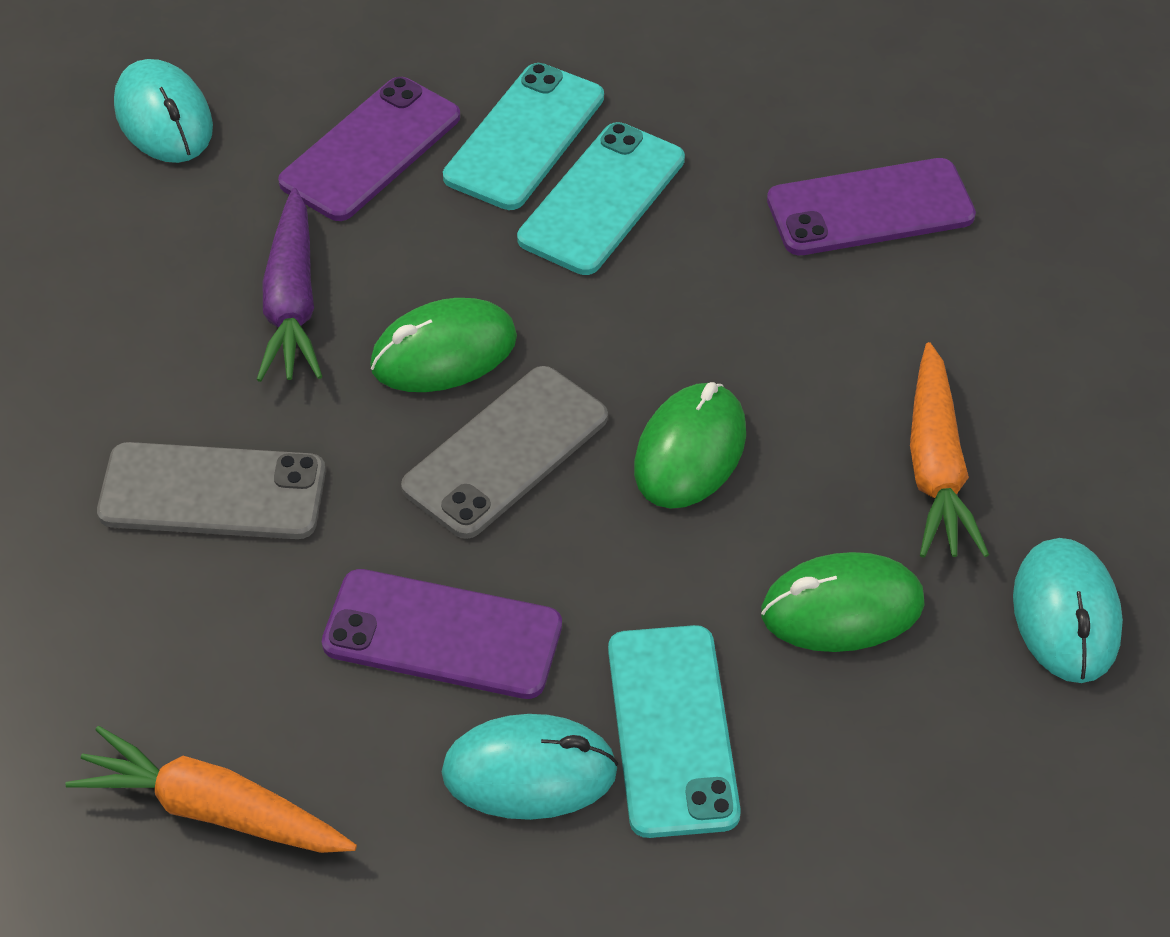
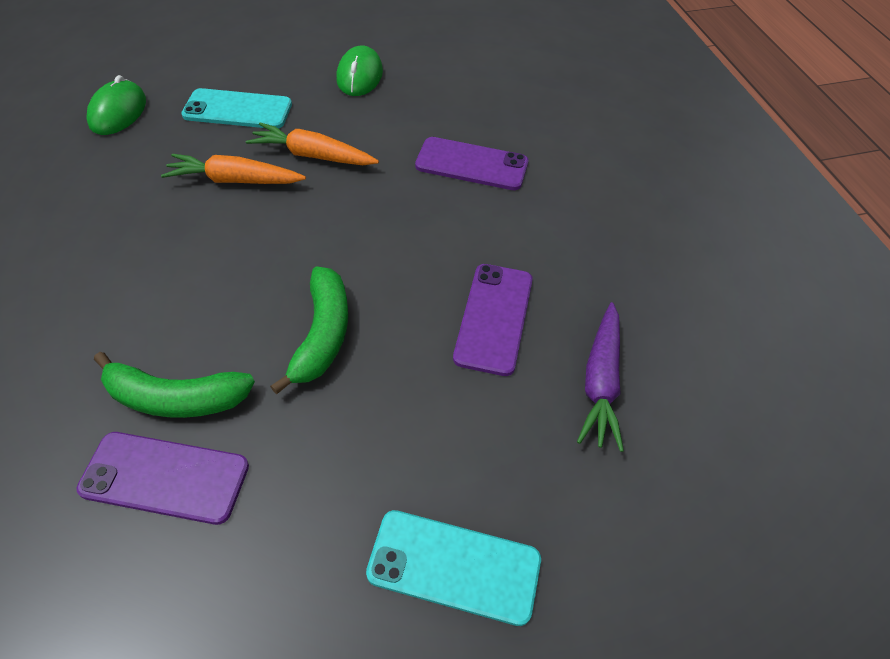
green banana: none = 0 -> [94,352,255,418] [270,266,348,395] = 2
green mouse: [370,298,517,392] [634,382,746,509] [761,552,925,652] = 3 -> [86,75,146,135] [336,45,383,96] = 2
grey phone: [97,442,326,539] [401,366,608,539] = 2 -> none = 0
turquoise mouse: [114,59,213,163] [442,714,618,820] [1013,538,1123,683] = 3 -> none = 0
turquoise phone: [443,63,604,210] [517,122,685,275] [608,625,741,838] = 3 -> [181,88,292,129] [366,510,541,626] = 2

